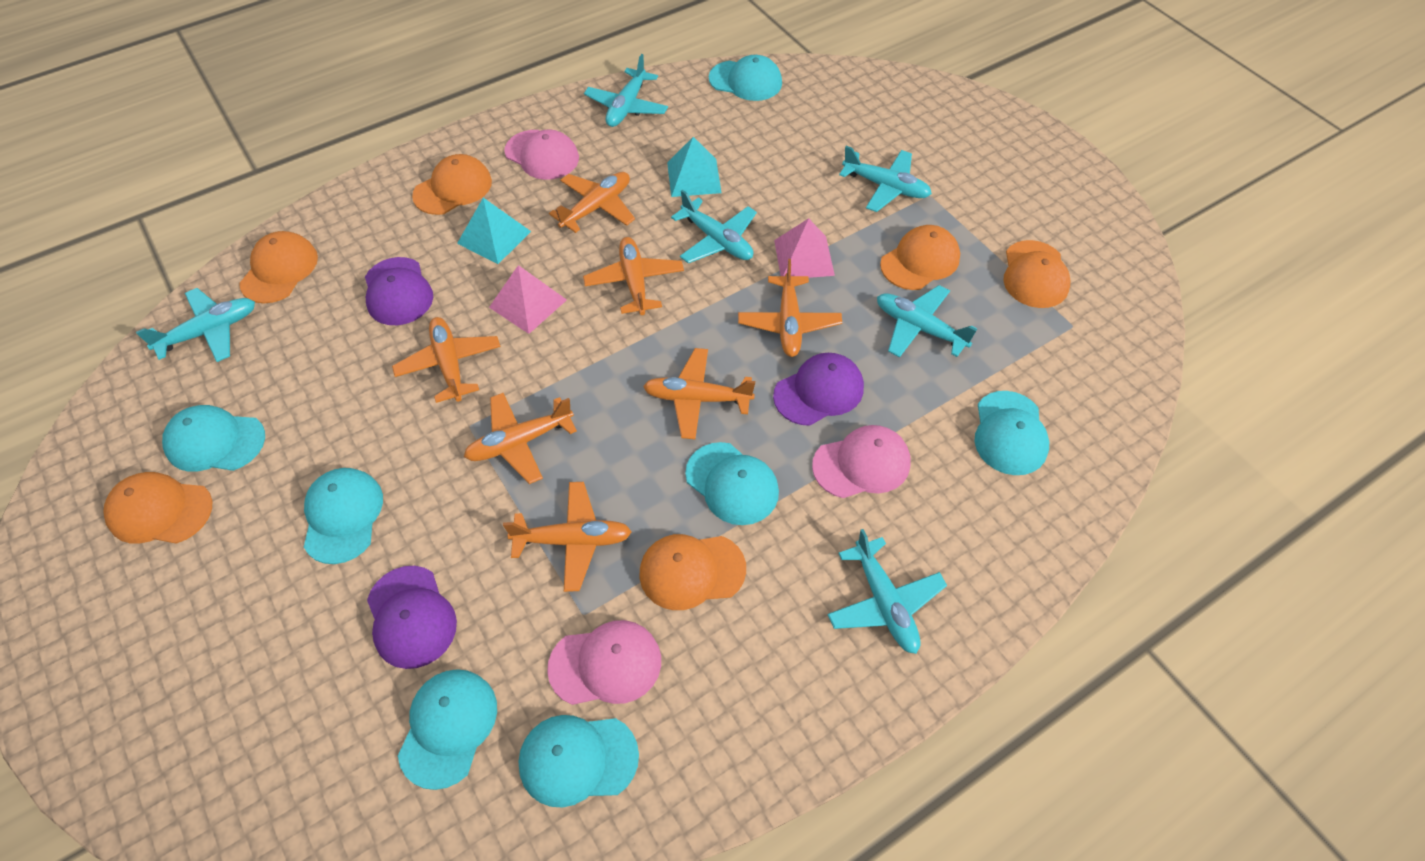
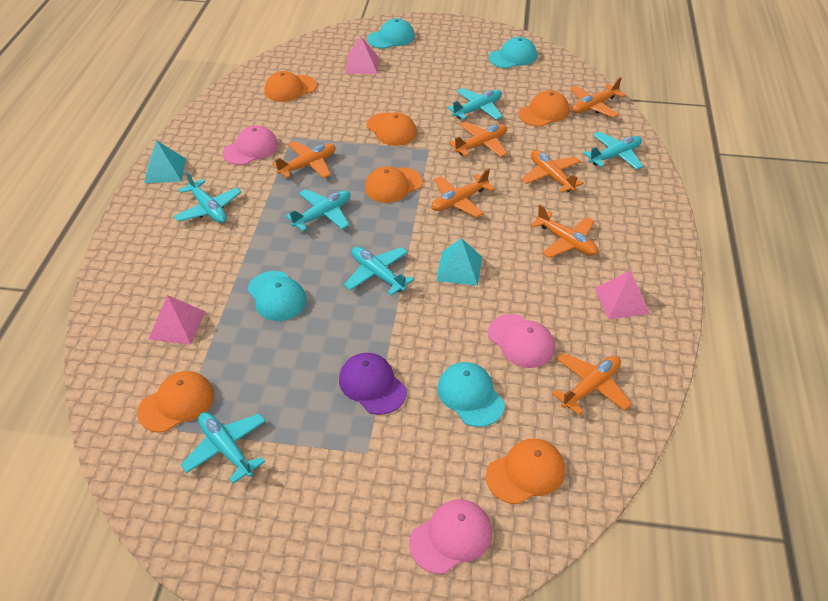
pink pyramid: [489,265,567,334] [774,218,835,278] = 2 -> [149,295,205,345] [346,36,379,74] [595,270,650,320] = 3
purple cap: [365,257,433,325] [367,566,457,669] [773,353,864,426] = 3 -> [339,353,407,415] = 1
turquoise cap: [162,405,265,472] [304,468,383,564] [398,669,497,790] [518,715,639,808] [685,442,779,525] [709,55,782,101] [975,391,1049,475] = 7 -> [247,271,307,321] [367,18,415,49] [437,362,505,427] [489,37,537,68] = 4

